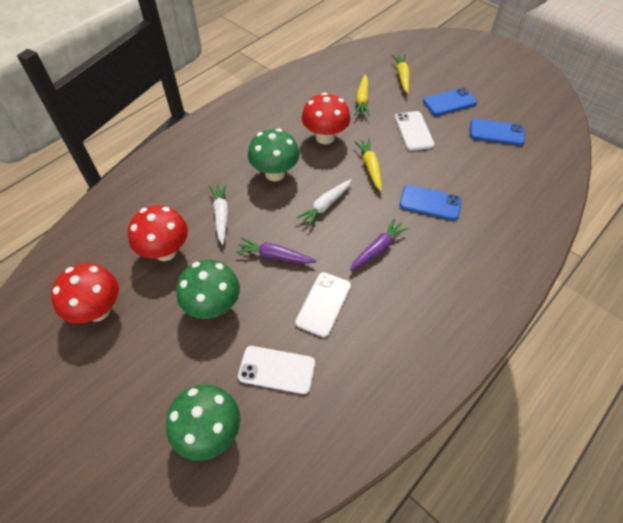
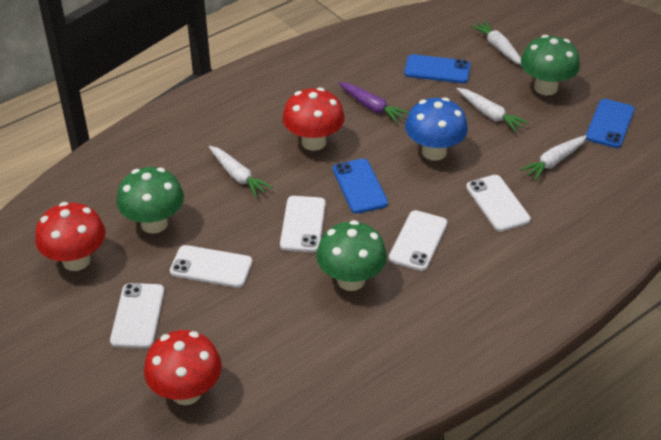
blue mushroom: none = 0 -> [405,97,468,161] = 1
purple carrot: [236,237,317,264] [349,218,409,271] = 2 -> [338,82,409,123] = 1
white carrot: [209,184,229,245] [296,179,352,227] = 2 -> [209,146,273,198] [457,88,529,132] [470,21,521,65] [520,135,587,181] = 4
white phone: [238,346,315,394] [295,272,351,337] [395,111,434,151] = 3 -> [110,283,164,348] [170,245,252,288] [280,196,326,252] [389,210,447,271] [466,175,531,232] = 5
yellow carrot: [354,74,370,116] [354,139,382,192] [392,54,410,94] = 3 -> none = 0

